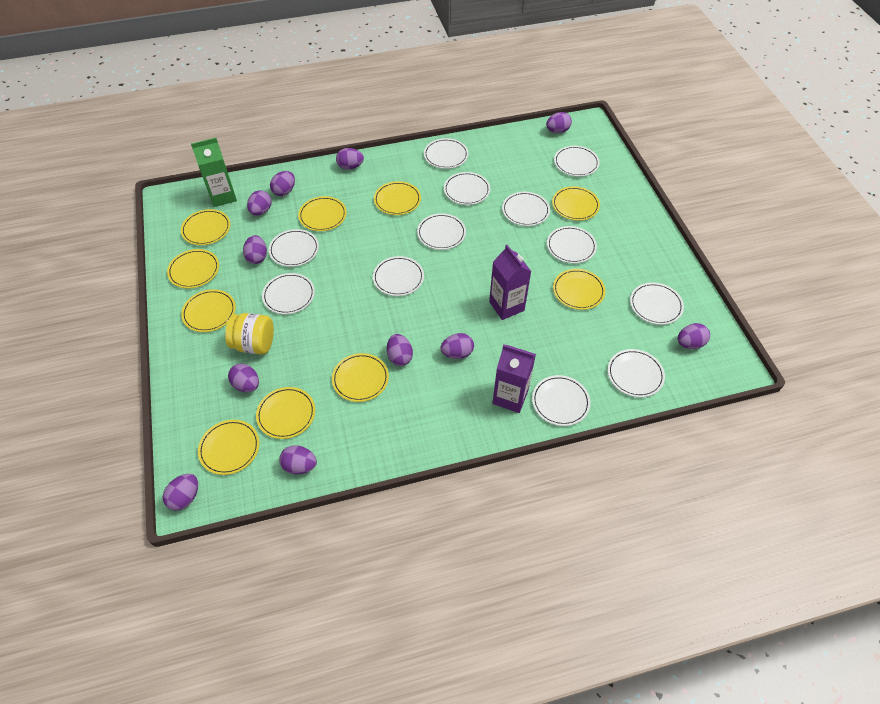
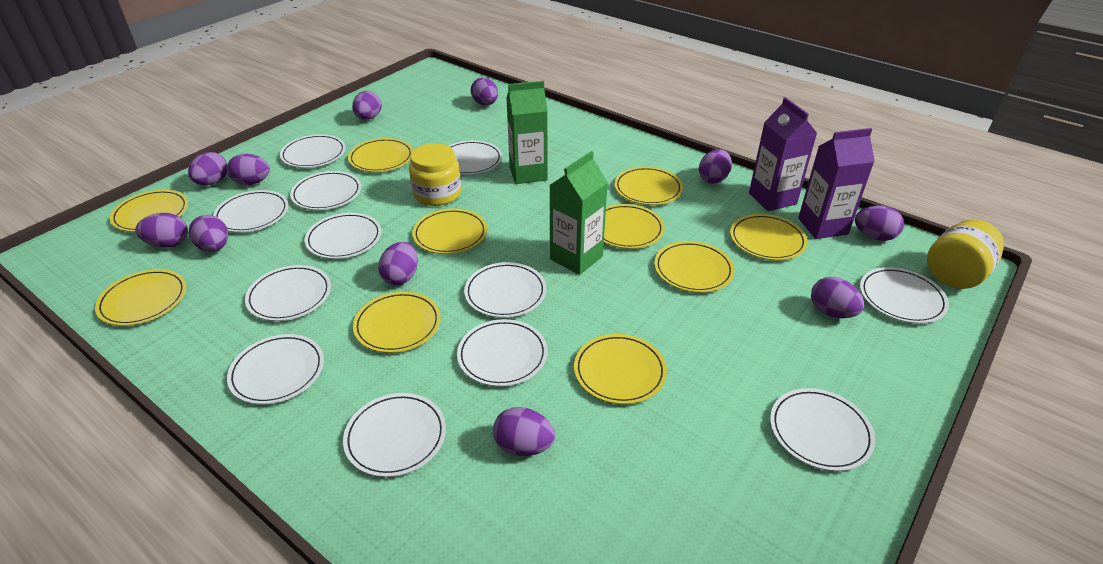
green carton: [191,138,237,207] = 1 -> [506,81,548,184] [550,151,608,275] = 2
yellow jar: [225,313,274,355] = 1 -> [409,143,461,206] [927,219,1004,289] = 2

